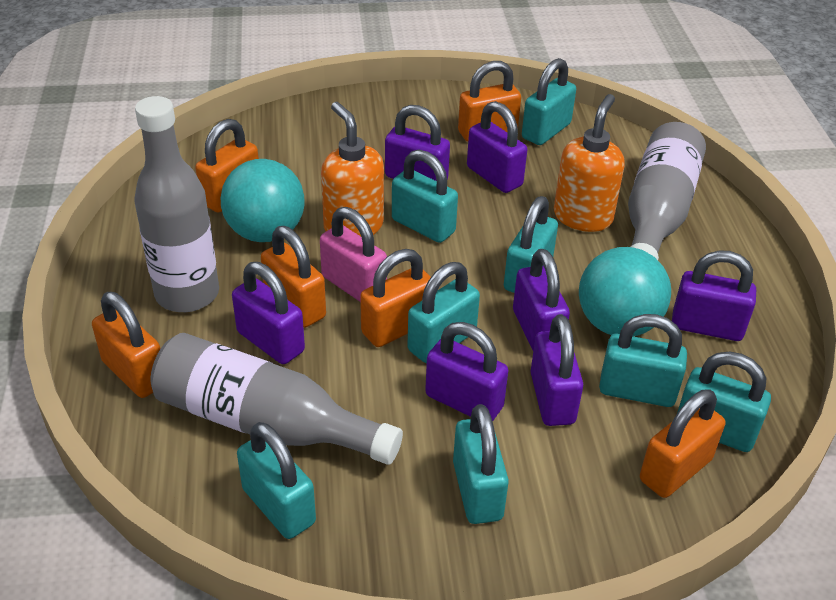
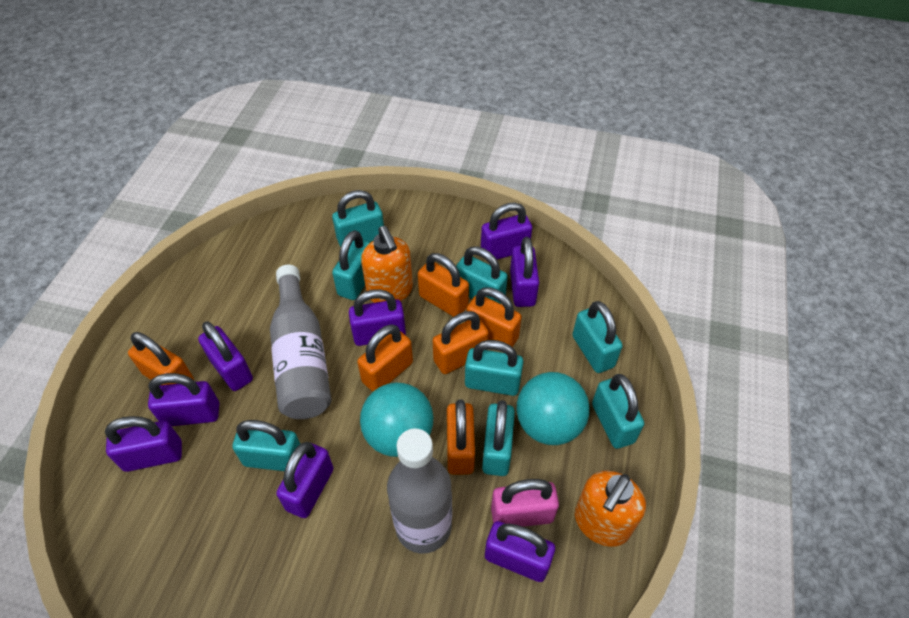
grey bottle: [134,96,219,312] [151,333,403,465] [628,122,706,260] = 3 -> [270,265,331,419] [387,428,452,554] = 2
purple padlock: [232,262,305,364] [385,105,450,181] [425,322,508,421] [467,101,527,193] [513,249,570,351] [530,314,583,426] [672,250,756,341] = 7 -> [105,416,182,472] [148,373,219,426] [198,321,253,391] [276,442,333,518] [349,289,406,346] [481,203,532,260] [485,521,555,582] [510,237,539,307] = 8

